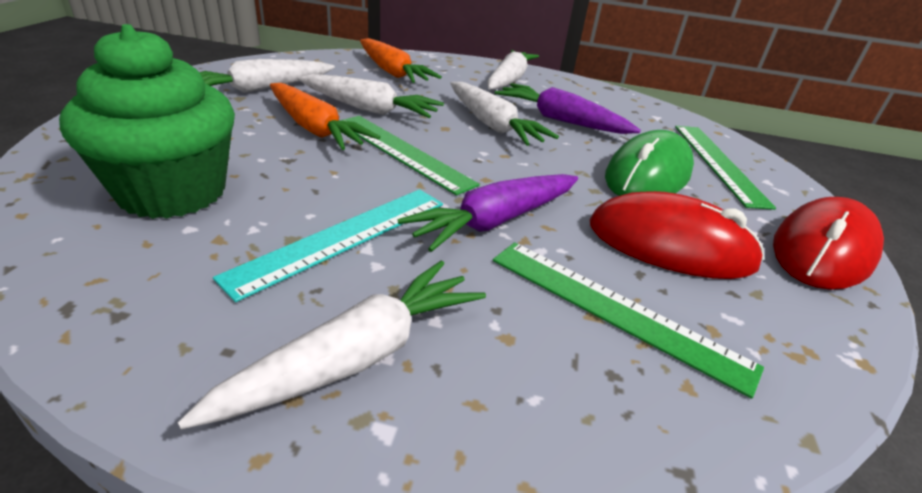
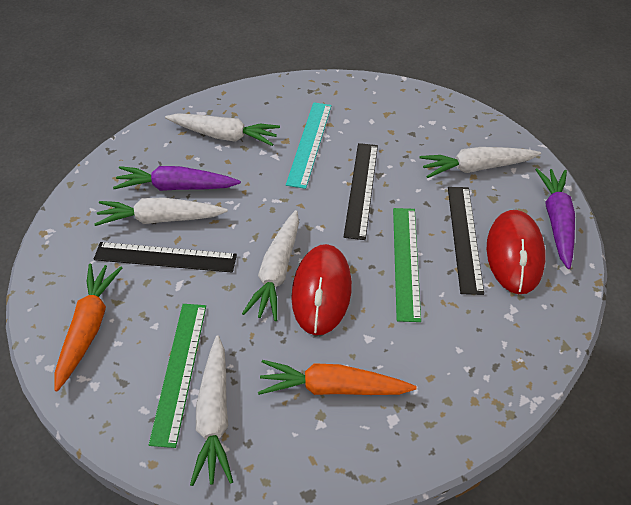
black ruler: none = 0 -> [93,242,237,273] [344,143,378,240] [448,187,484,295] = 3
green cupcake: [59,24,235,219] = 1 -> none = 0
green mouse: [605,130,694,196] = 1 -> none = 0
green ruler: [340,116,480,196] [493,242,764,399] [675,126,776,210] = 3 -> [149,304,206,448] [393,208,421,322] = 2

